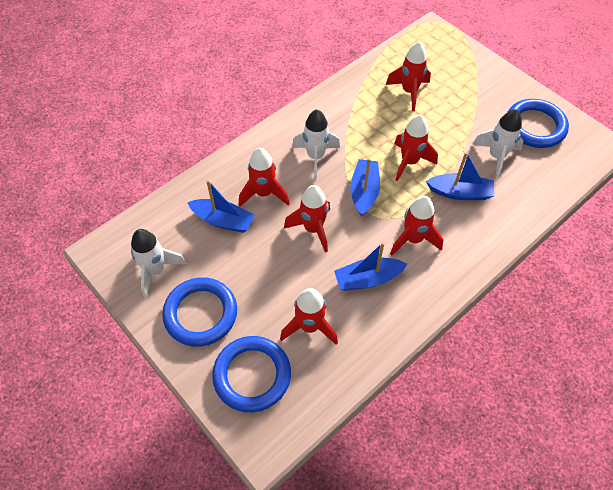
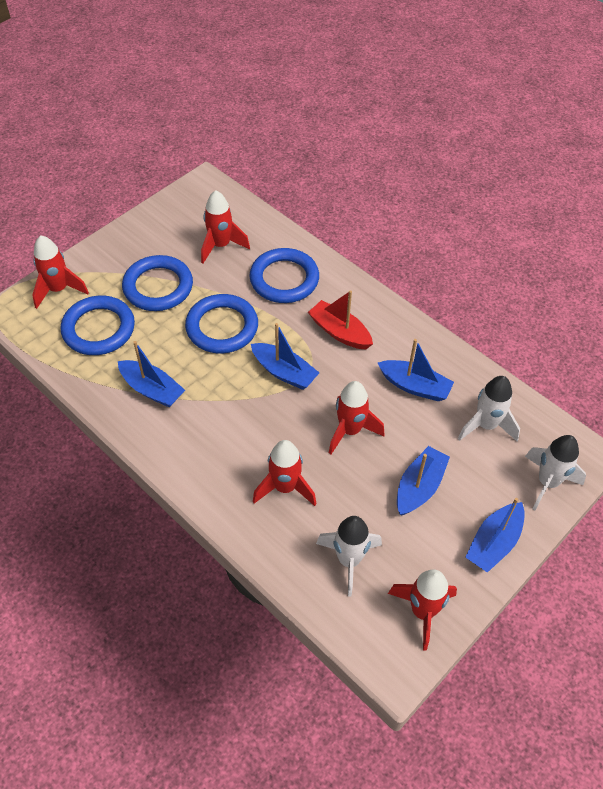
blue boat: [187,180,255,233] [334,242,407,291] [350,158,380,217] [426,152,494,200] = 4 -> [118,341,185,407] [251,323,319,390] [378,339,454,401] [397,446,450,515] [465,498,525,573] = 5
blue ring: [162,277,237,347] [212,336,291,412] [508,99,569,148] = 3 -> [61,296,135,355] [122,255,193,311] [185,294,258,353] [249,248,319,303] = 4
red boat: none = 0 -> [308,290,373,349] = 1
red rocket: [239,148,290,207] [280,288,338,345] [284,185,330,253] [386,42,431,111] [390,196,444,256] [394,115,438,182] = 6 -> [32,235,89,309] [201,190,250,263] [253,440,317,506] [329,381,384,454] [388,569,457,651] = 5

